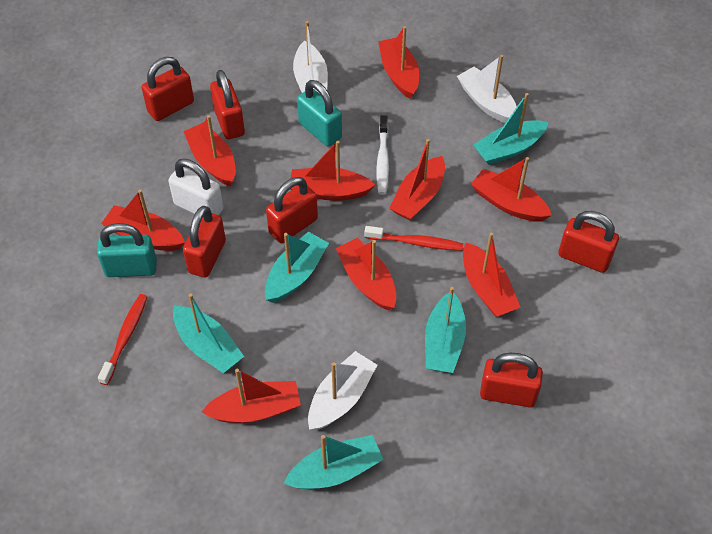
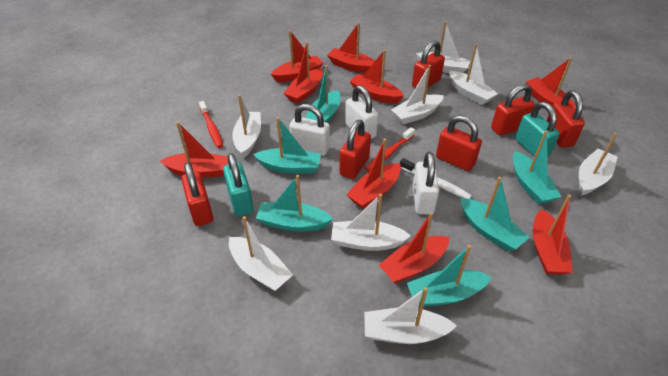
turquoise boat: [173,294,244,373] [265,232,329,303] [284,435,384,489] [425,287,466,373] [473,93,548,165] = 5 -> [253,117,321,174] [256,175,333,232] [305,65,341,123] [407,245,491,307] [460,177,529,251] [513,131,561,204] = 6
white boat: [293,21,328,94] [308,351,377,430] [457,55,517,123] = 3 -> [229,216,293,291] [232,95,261,158] [331,194,411,251] [364,287,457,344] [391,65,444,124] [416,21,471,73] [449,44,498,105] [579,133,618,196] = 8
white padlock: [168,159,223,215] = 1 -> [289,104,330,156] [345,85,378,139] [413,152,439,214] = 3

